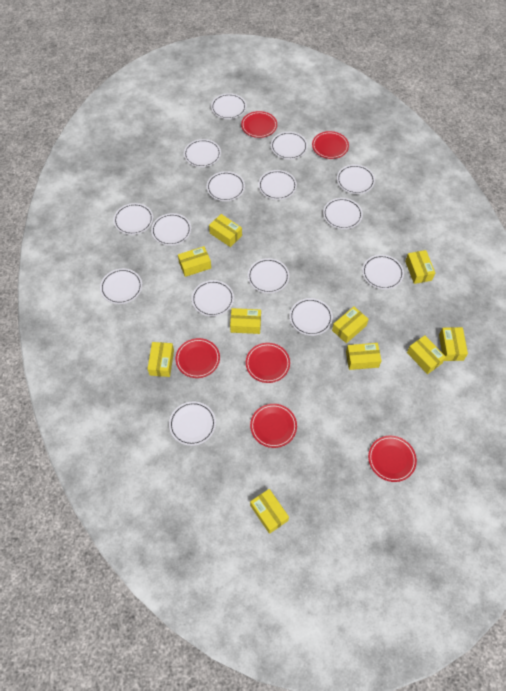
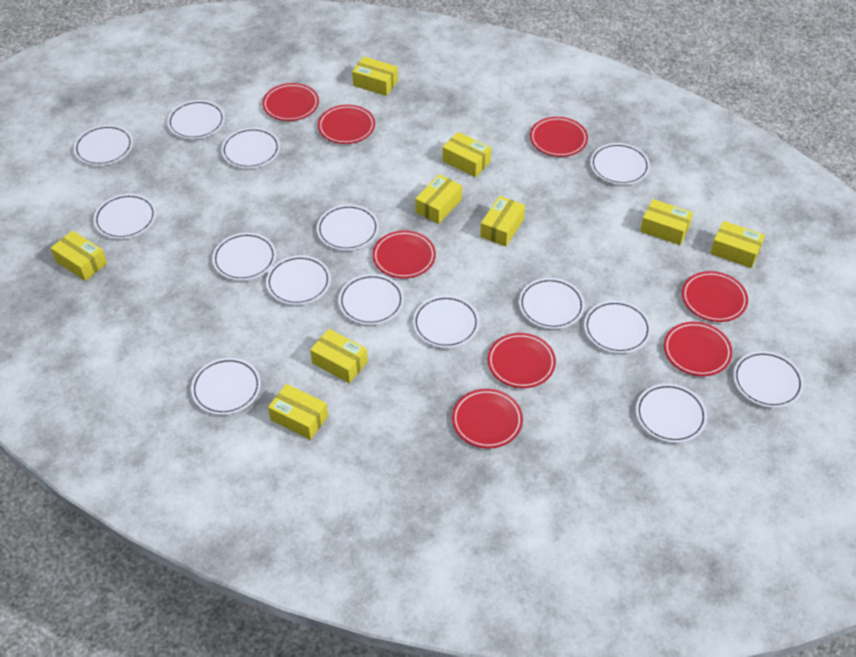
red plate: [176,338,220,378] [241,111,277,138] [246,343,290,383] [250,404,297,448] [312,131,349,159] [368,436,417,482] = 6 -> [262,83,319,121] [318,105,375,144] [372,231,436,278] [452,389,523,449] [487,333,556,388] [530,117,588,157] [664,322,732,376] [682,271,748,322] = 8
yellow box: [147,342,174,377] [178,246,211,277] [209,214,242,247] [230,308,261,334] [250,489,289,534] [332,307,369,343] [346,343,381,370] [405,250,435,284] [407,335,446,374] [439,327,468,361] = 10 -> [51,231,107,281] [268,384,328,440] [310,329,368,383] [352,57,398,96] [415,174,462,224] [442,132,491,177] [480,196,525,247] [640,199,693,245] [710,221,765,268] = 9

